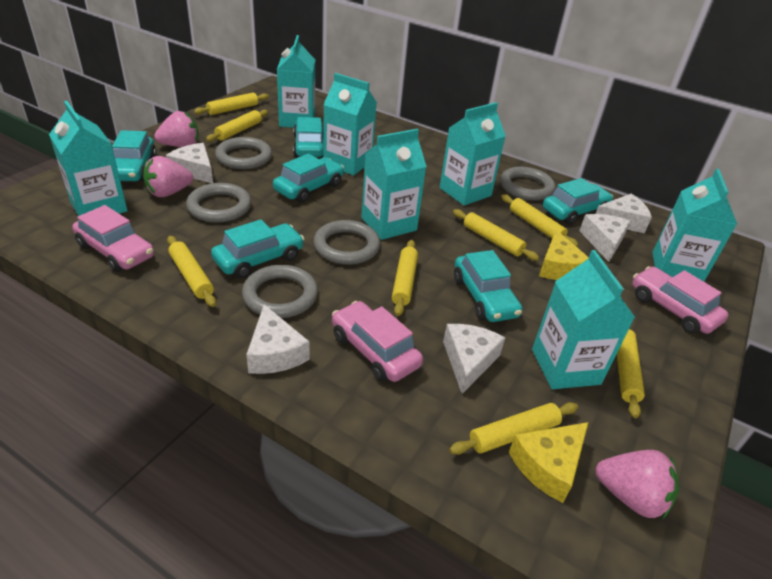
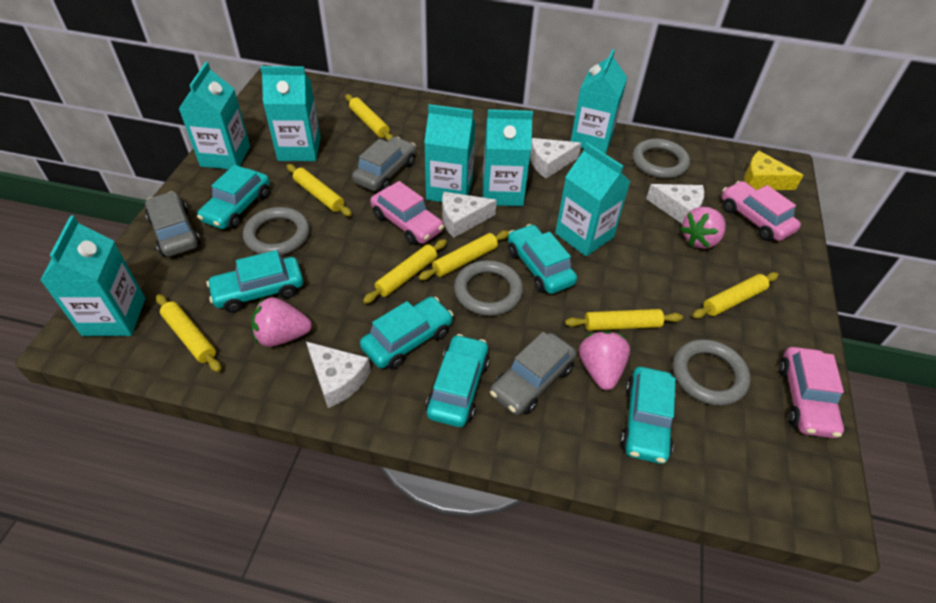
grey car: none = 0 -> [145,191,200,257] [352,137,416,191] [490,332,577,415] = 3
grey ring: [186,183,251,223] [215,137,272,169] [242,265,318,318] [314,220,380,265] [500,167,555,201] = 5 -> [243,207,310,255] [454,260,523,316] [632,139,690,179] [673,339,750,406] = 4
white cheese: [166,143,213,183] [246,304,309,374] [443,324,505,394] [579,214,631,262] [596,194,652,233] = 5 -> [306,342,371,408] [442,192,497,238] [530,138,581,179] [646,184,704,223] = 4
yellow cheese: [509,422,589,503] [539,230,589,280] = 2 -> [744,151,803,190] = 1
yellow rolling pin: [167,236,216,307] [194,92,269,115] [206,110,268,142] [392,240,418,316] [449,402,578,455] [453,209,539,261] [501,194,578,247] [617,329,645,418] = 8 -> [156,294,221,372] [287,164,352,216] [345,94,393,141] [363,239,447,304] [418,230,509,280] [565,309,683,331] [692,272,779,319] = 7

